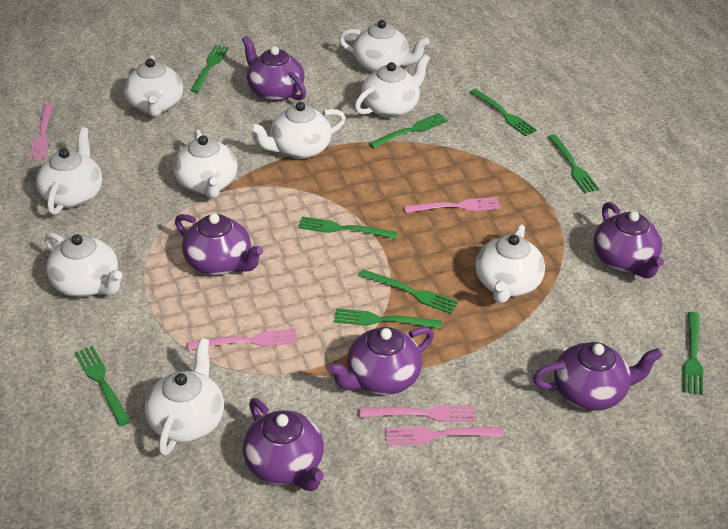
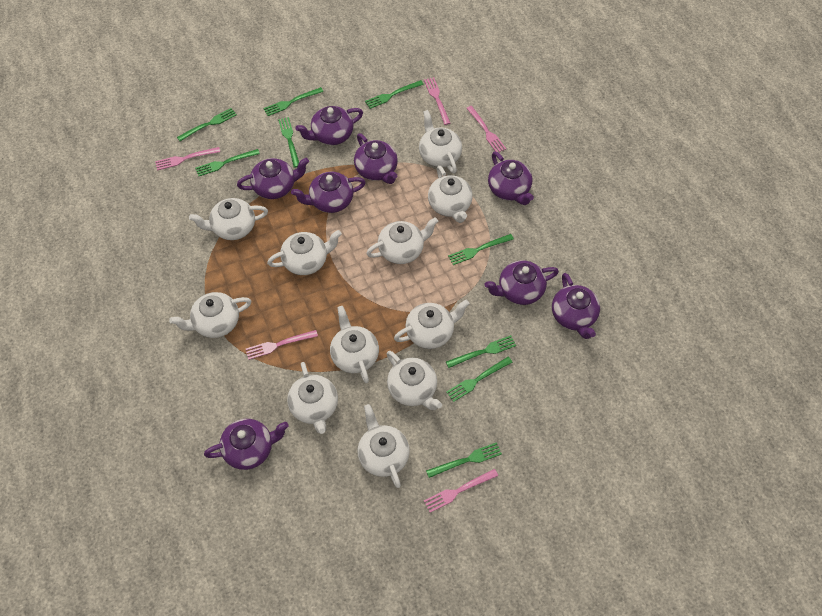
purple teapot: [175,213,263,275] [242,36,306,101] [243,398,324,491] [328,327,434,395] [533,342,662,411] [593,202,664,278] = 6 -> [204,419,289,470] [237,158,309,199] [291,172,366,213] [295,106,363,145] [354,133,398,184] [485,260,559,305] [488,151,534,205] [552,273,600,339] = 8
white teapot: [36,127,102,215] [45,233,122,297] [124,55,183,117] [145,338,224,456] [174,129,237,199] [250,102,346,159] [339,20,430,72] [355,54,430,118] [476,224,545,303] = 9 -> [169,292,251,338] [189,198,268,240] [267,230,342,275] [287,362,338,434] [330,306,379,383] [358,404,410,488] [366,217,438,264] [387,351,442,410] [394,300,470,349] [419,110,462,174] [428,165,473,223] = 11

